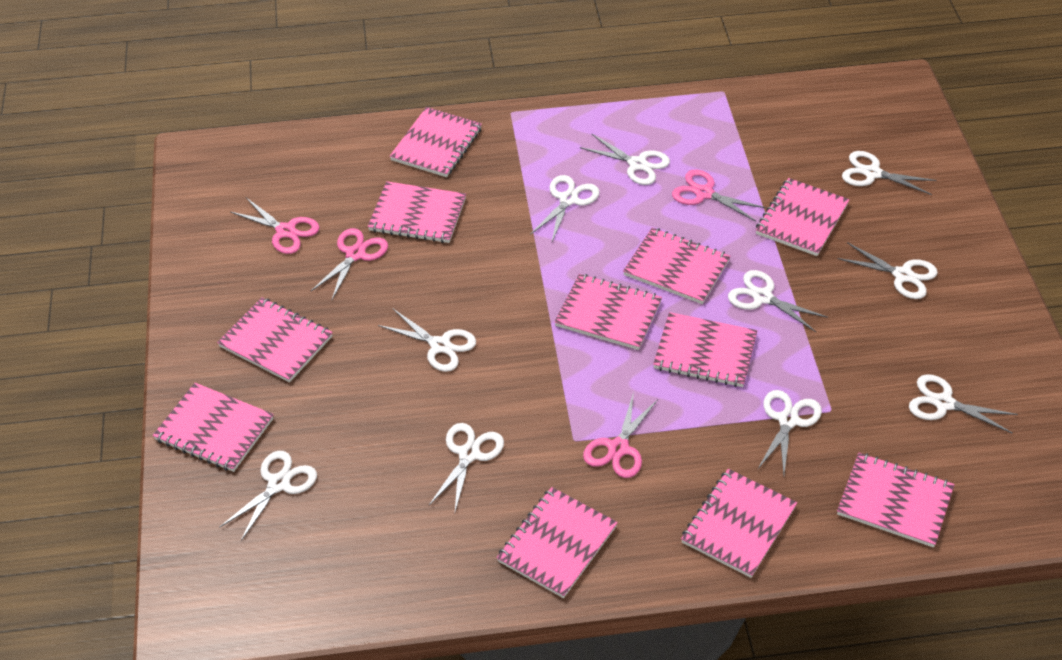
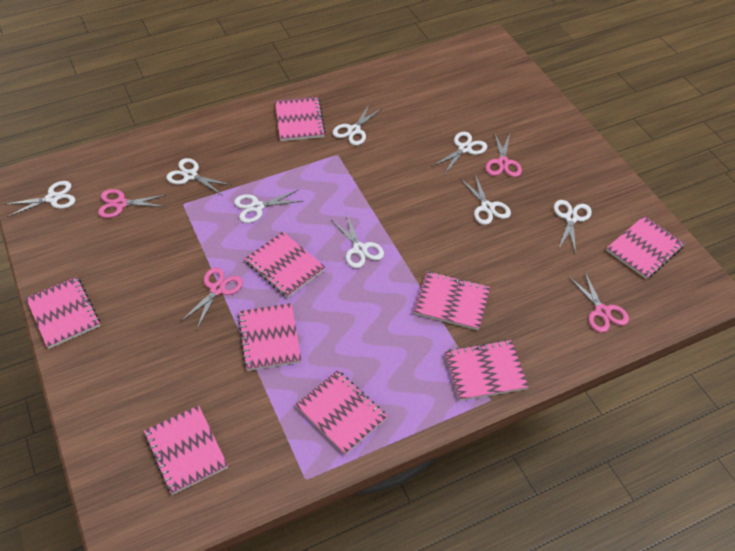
pink notebook: [153,383,274,472] [217,297,333,383] [368,181,466,243] [390,107,482,177] [496,487,618,598] [555,274,662,350] [623,228,730,304] [653,312,757,387] [681,469,797,578] [756,178,850,256] [837,453,954,548] = 11 -> [26,276,100,349] [144,405,228,495] [238,303,301,371] [245,232,326,298] [275,97,326,141] [295,370,388,455] [413,271,490,330] [445,340,529,401] [606,216,685,279] = 9
white scissors: [219,451,317,541] [378,309,476,372] [429,423,504,512] [530,175,600,242] [580,134,670,185] [728,270,828,332] [757,390,822,475] [837,242,938,299] [842,151,937,195] [909,374,1018,434] = 10 -> [4,181,76,217] [166,158,233,196] [234,190,302,223] [332,103,383,146] [332,215,384,268] [431,132,487,175] [460,174,511,225] [554,200,592,254] = 8

